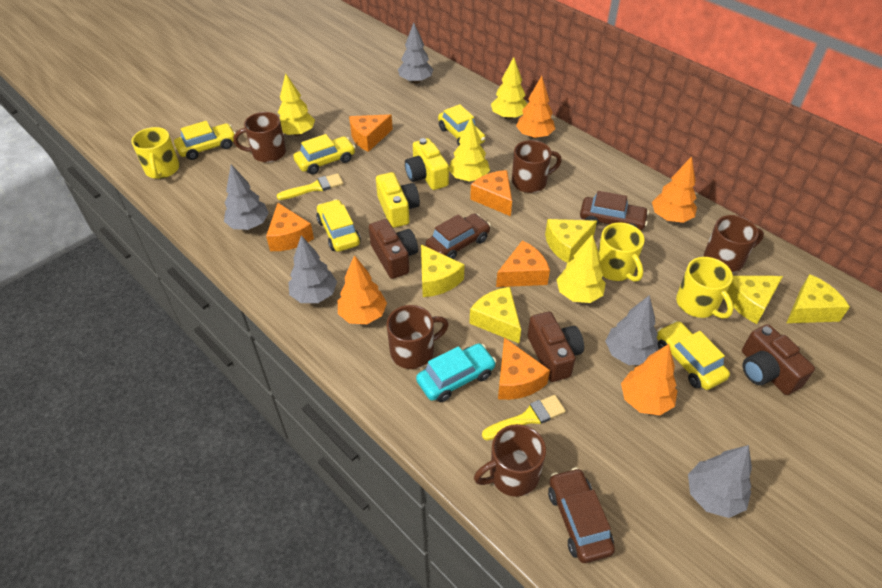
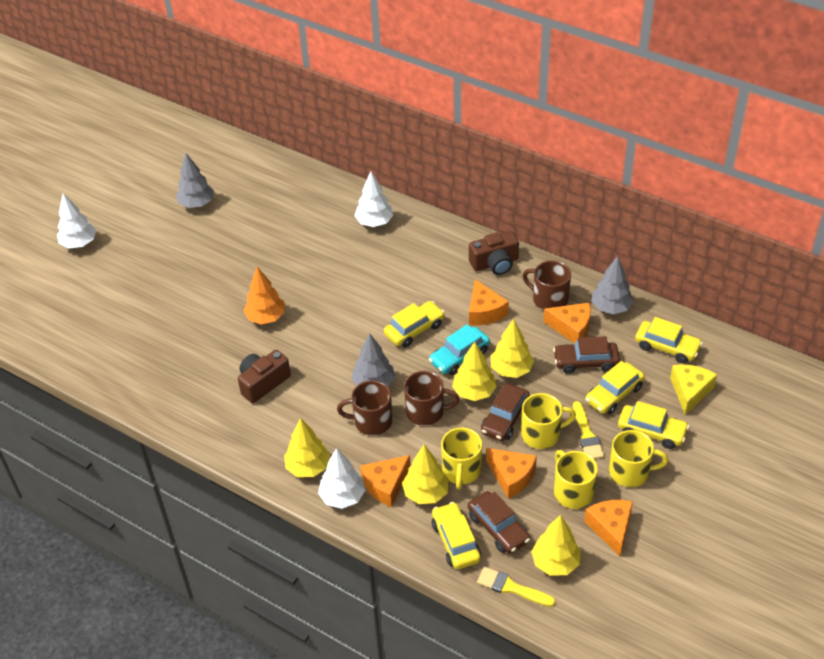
brown camera: [369,219,418,279] [527,312,584,382] [742,324,815,395] = 3 -> [238,350,291,403] [469,231,519,275] = 2
brown mug: [233,112,286,163] [387,305,449,369] [474,424,546,497] [512,140,562,193] [704,215,764,273] = 5 -> [337,380,392,436] [404,371,460,426] [522,260,571,310] = 3
grey tree: [224,164,269,230] [288,235,337,303] [398,23,434,84] [605,295,658,365] [688,445,752,518] = 5 -> [176,153,214,208] [351,333,395,387] [591,256,634,314] = 3
orange tree: [338,255,387,324] [516,76,555,139] [621,344,677,415] [652,156,697,223] = 4 -> [244,267,285,324] = 1
white tree: none = 0 -> [57,193,96,248] [318,448,366,509] [354,171,394,227] = 3
yellow camera: [376,172,420,228] [405,138,449,190] = 2 -> none = 0
yellow cheese: [421,244,464,297] [469,287,521,343] [545,219,597,263] [727,276,783,324] [787,274,850,323] = 5 -> [670,364,717,415] = 1
yellow mug: [131,127,180,179] [598,222,645,282] [676,257,734,319] = 3 -> [441,428,482,489] [521,393,576,449] [554,450,598,509] [609,430,668,487] = 4
yellow tree: [278,73,315,136] [449,118,490,181] [491,57,527,119] [556,234,606,303] = 4 -> [284,418,330,477] [402,445,449,504] [452,342,497,401] [491,319,534,378] [531,515,581,576] = 5

